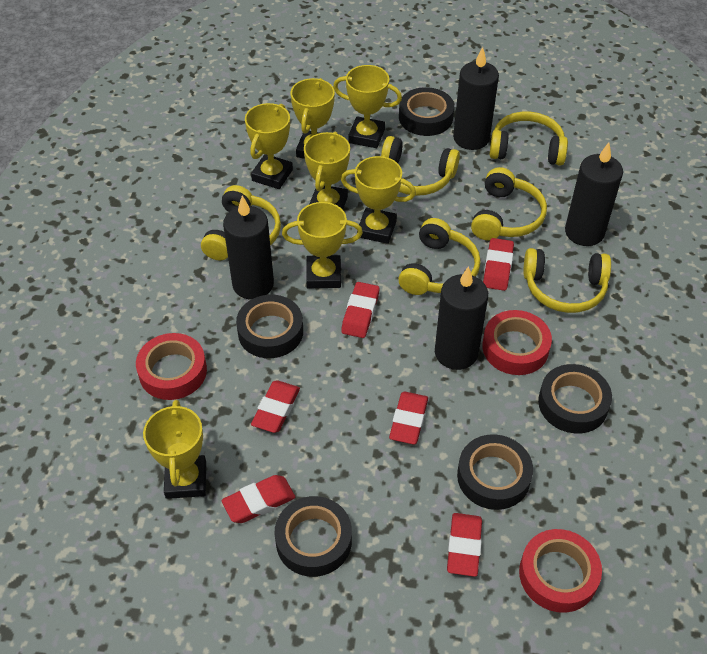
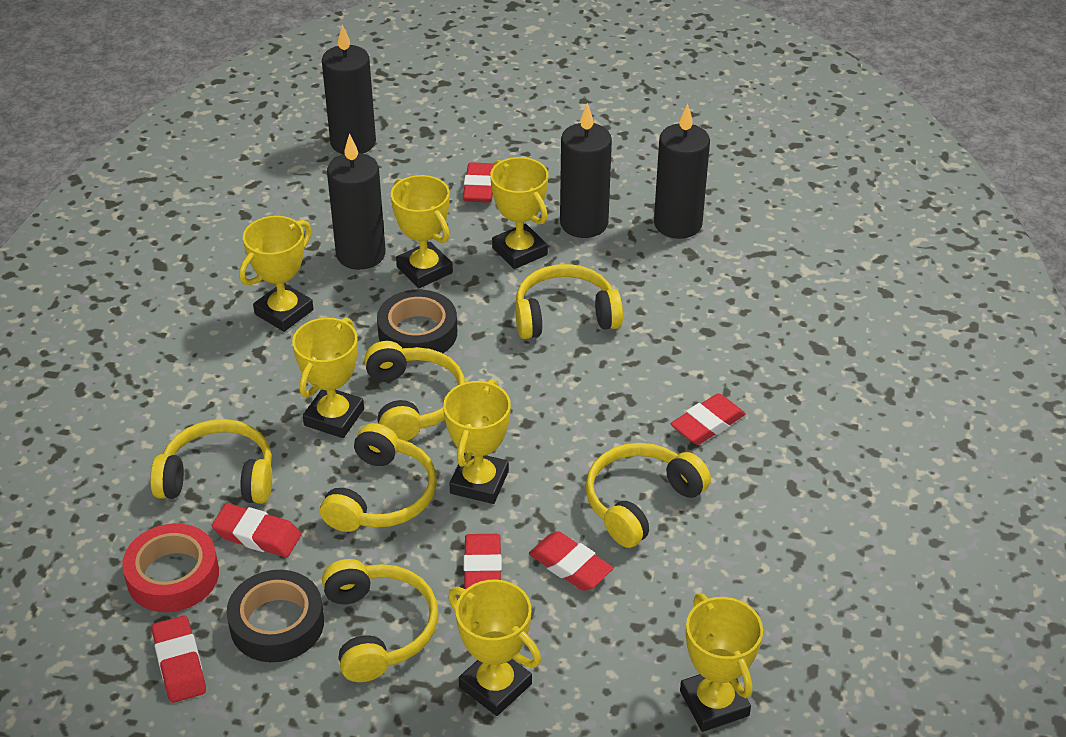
black tape: [236,295,303,358] [275,496,352,577] [399,87,454,136] [457,434,533,510] [538,364,612,433] = 5 -> [226,570,324,662] [377,290,457,353] = 2
red tape: [136,333,207,400] [482,310,552,375] [519,529,602,613] = 3 -> [122,523,219,612] = 1

